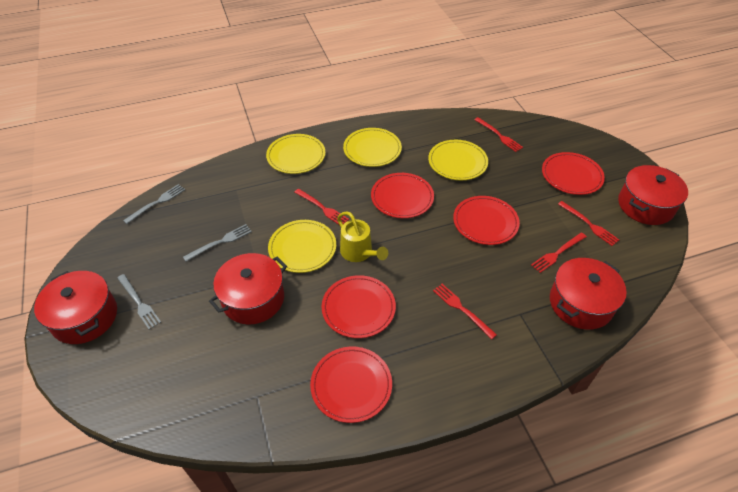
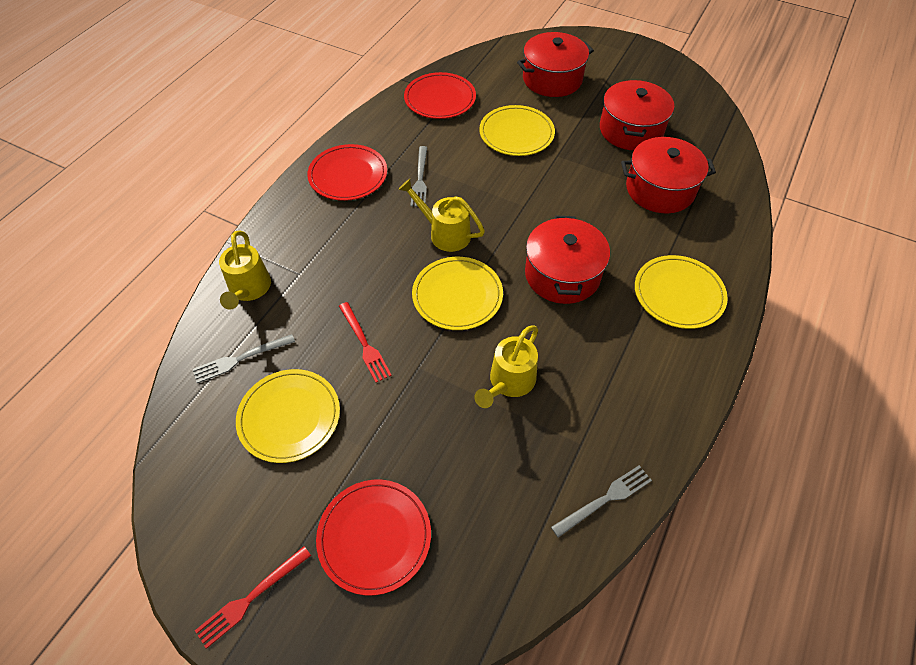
red fork: [294,189,349,225] [433,284,497,340] [475,117,523,152] [531,232,587,273] [558,201,619,246] = 5 -> [195,546,311,649] [339,302,392,383] = 2
red plate: [310,346,392,423] [322,275,396,338] [371,173,434,218] [453,196,520,245] [542,152,605,195] = 5 -> [307,144,387,201] [316,480,431,596] [404,72,476,119] = 3
yellow watering can: [337,211,388,262] = 1 -> [219,231,271,310] [398,179,485,252] [475,325,538,408] = 3

